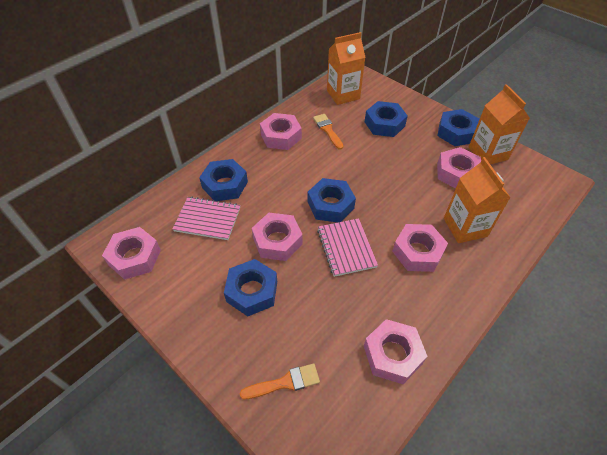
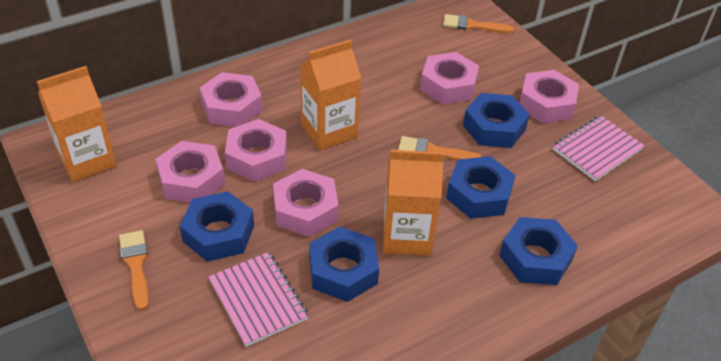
orange brush: [240,363,320,399] [313,114,343,150] = 2 -> [119,230,149,310] [398,136,482,161] [443,14,514,33] = 3

